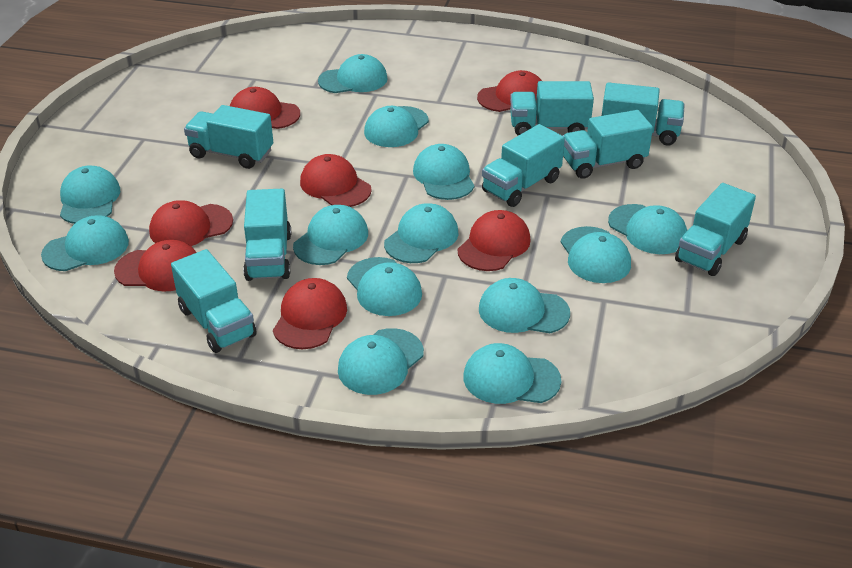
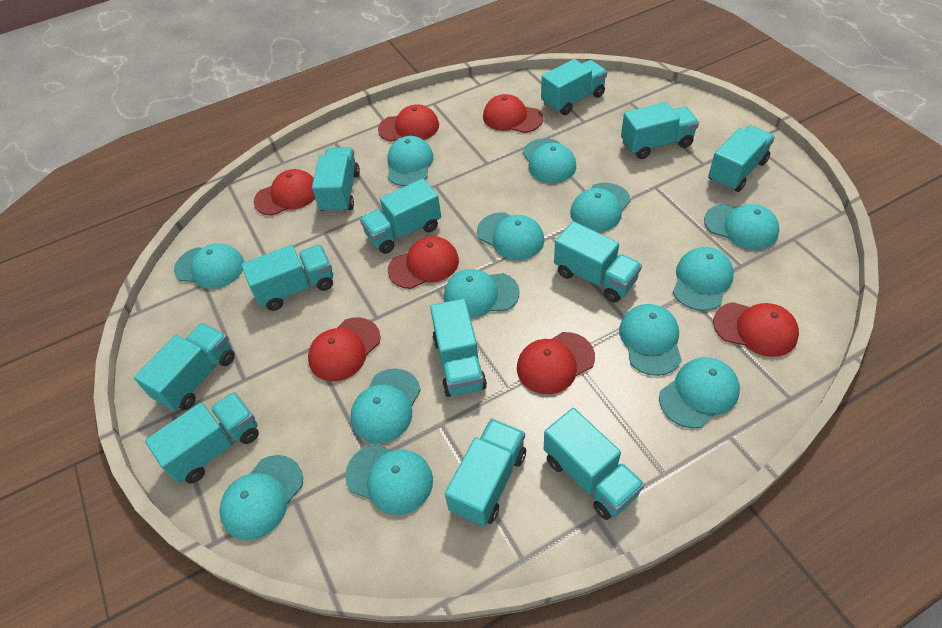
turquoise truck: [171,249,257,353] [184,105,273,169] [243,189,291,281] [482,124,565,207] [510,81,594,136] [562,110,653,179] [602,82,685,146] [675,183,756,276] = 8 -> [134,323,235,411] [145,392,259,483] [241,245,333,311] [312,147,360,213] [360,178,441,254] [430,299,487,397] [445,419,526,527] [541,59,607,115] [544,408,645,520] [554,221,642,303] [621,102,699,159] [708,126,775,192] = 12

